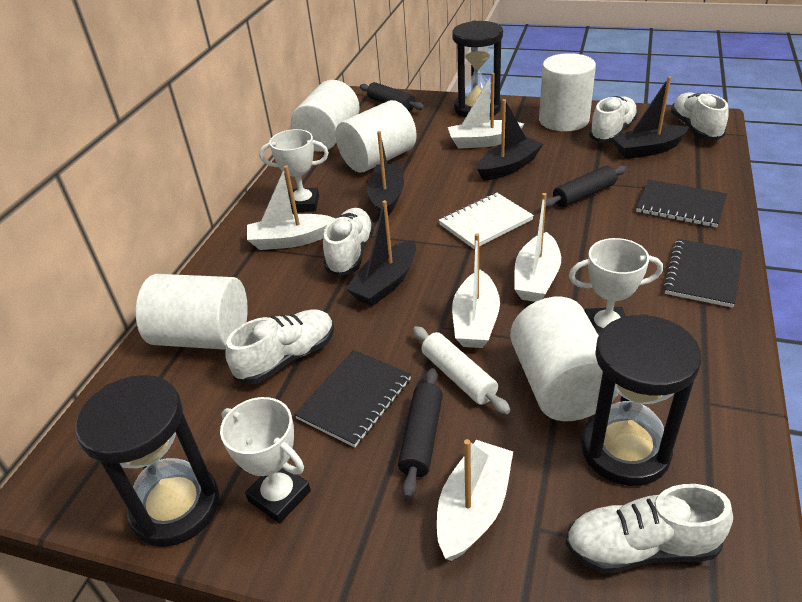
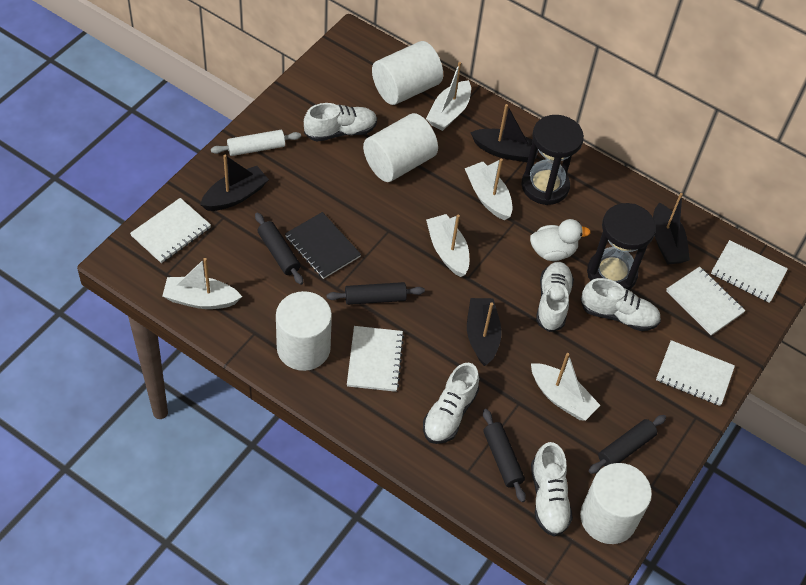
black hourglass: [75,375,219,547] [452,21,503,118] [581,314,701,486] = 3 -> [521,115,584,205] [587,203,656,290] = 2
black notebook: [294,350,411,447] [636,179,727,227] [663,239,742,308] = 3 -> [285,212,361,279] = 1
black rolling pin: [360,82,424,111] [398,368,443,499] [546,166,627,208] = 3 -> [255,213,303,285] [327,282,425,305] [483,409,526,502] [589,415,666,474] = 4
white cylinder: [136,274,248,350] [291,80,360,152] [336,100,417,173] [510,297,618,421] [539,53,596,132] = 5 -> [276,291,332,371] [363,113,438,182] [372,41,443,105] [580,463,652,544] = 4
white duck: none = 0 -> [530,219,591,261] = 1
white notebook: [439,193,534,249] = 1 -> [130,198,211,263] [347,326,404,392] [656,340,735,406] [666,267,745,336] [711,240,788,303] = 5
white trophy: [220,397,311,524] [259,129,329,212] [569,238,663,335] = 3 -> none = 0

